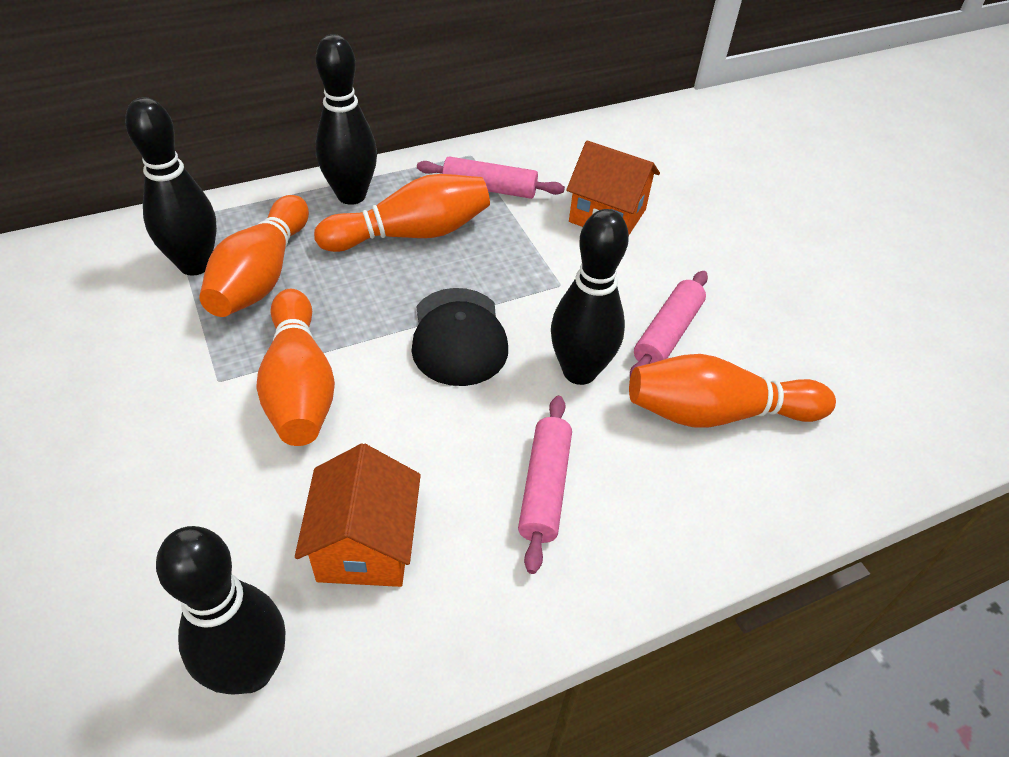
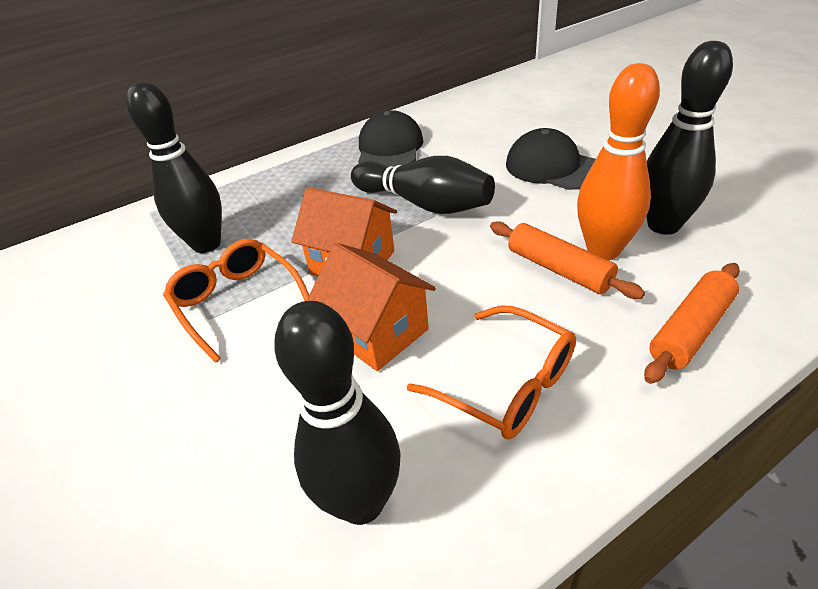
black cap: [411,288,508,386] = 1 -> [358,110,423,167] [506,128,596,190] = 2
orange bowling pin: [199,195,309,317] [256,289,335,446] [314,174,490,252] [629,354,836,427] = 4 -> [577,63,660,260] = 1
orange glasses: none = 0 -> [163,239,309,363] [407,306,576,440] = 2
orange rolling pin: none = 0 -> [490,221,645,299] [644,263,740,384] = 2
pink rolling pin: [417,156,565,199] [518,396,572,574] [630,271,708,377] = 3 -> none = 0

